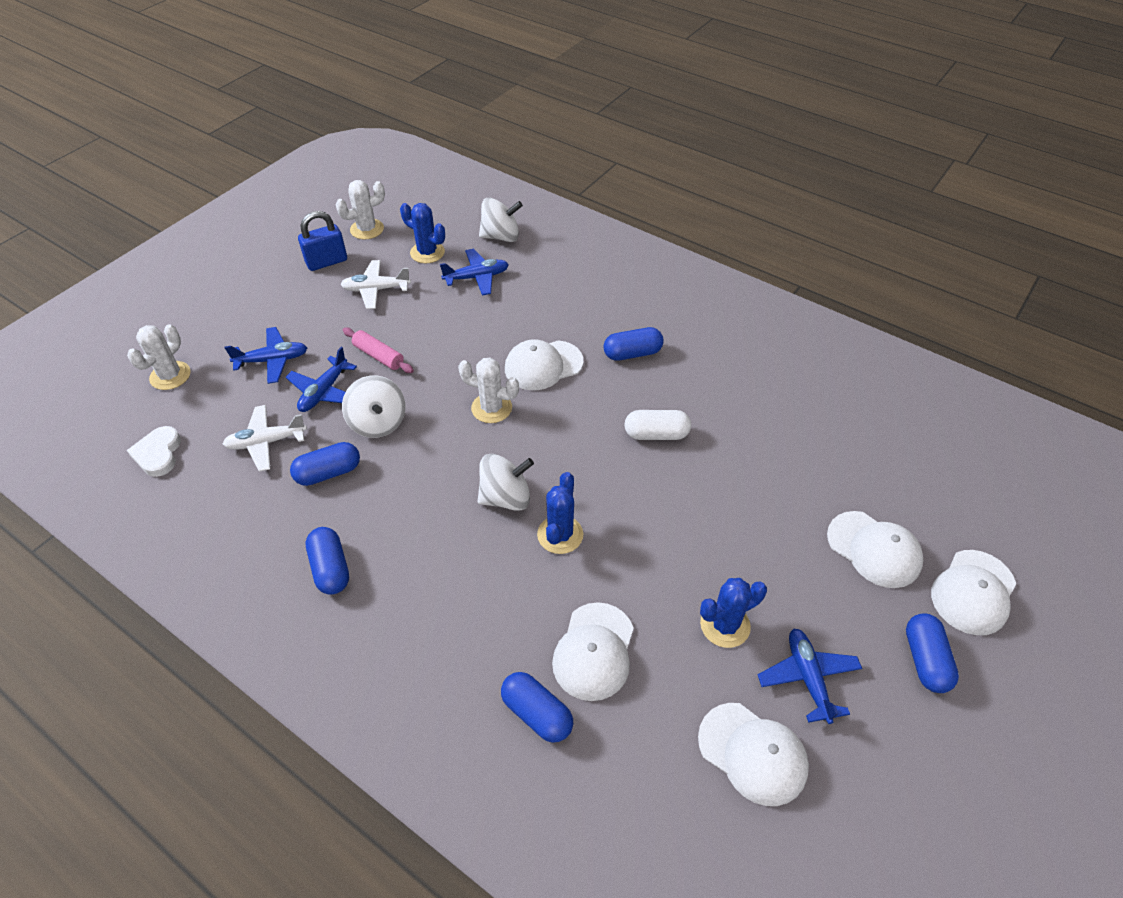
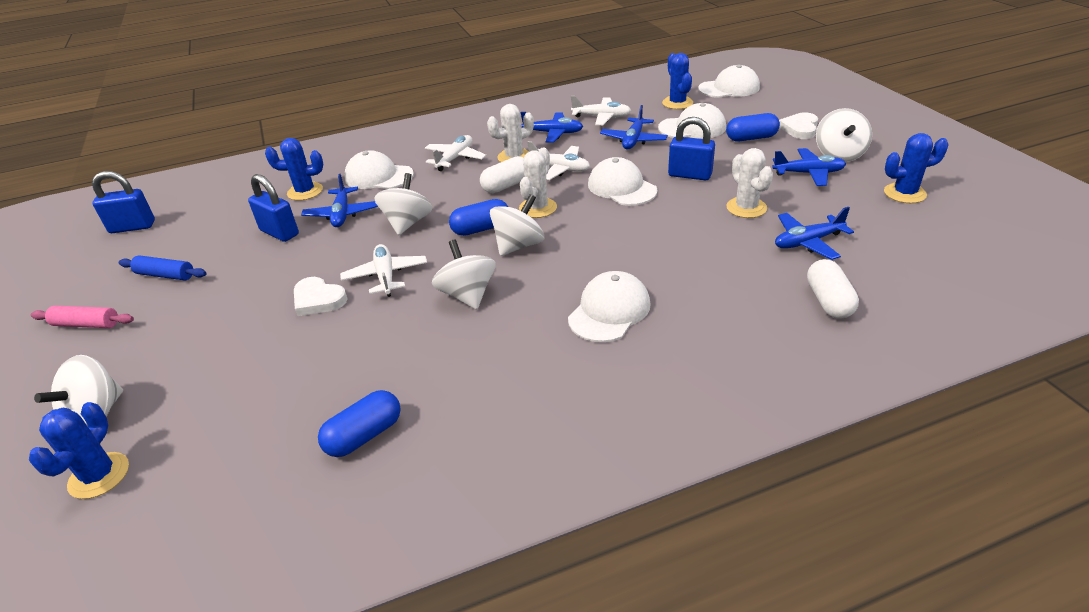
blue cactus: [400,203,445,263] [537,472,583,554] [700,578,767,648] = 3 -> [29,402,129,499] [265,138,323,201] [662,53,693,109] [884,133,949,203] = 4
blue capsule: [290,442,360,486] [306,527,349,595] [501,672,573,743] [604,327,664,361] [906,614,959,693] = 5 -> [318,390,401,457] [449,199,508,236] [726,113,780,141] = 3
blue padlock: [298,211,347,271] = 1 -> [92,171,155,233] [248,174,299,242] [668,117,715,180] = 3
blue plane: [225,327,307,384] [286,347,357,412] [440,249,509,296] [758,629,862,724] = 4 -> [301,174,378,227] [521,112,583,142] [600,105,668,149] [772,148,846,186] [775,207,854,260] = 5
blue rolling pin: none = 0 -> [119,255,207,280] = 1
white capsule: [624,410,691,440] = 1 -> [480,156,525,193] [807,259,859,319] = 2
white heart: [127,426,181,477] = 1 -> [294,277,348,316] [779,112,818,139] = 2
white plane: [223,405,307,472] [340,260,411,309] = 2 -> [340,244,427,297] [425,135,486,171] [527,141,590,180] [571,96,631,125] = 4
white spinning top: [342,375,405,438] [478,454,534,511] [479,198,523,242] = 3 -> [34,355,123,425] [374,173,433,235] [432,240,496,309] [490,194,545,256] [816,108,872,162] = 5

